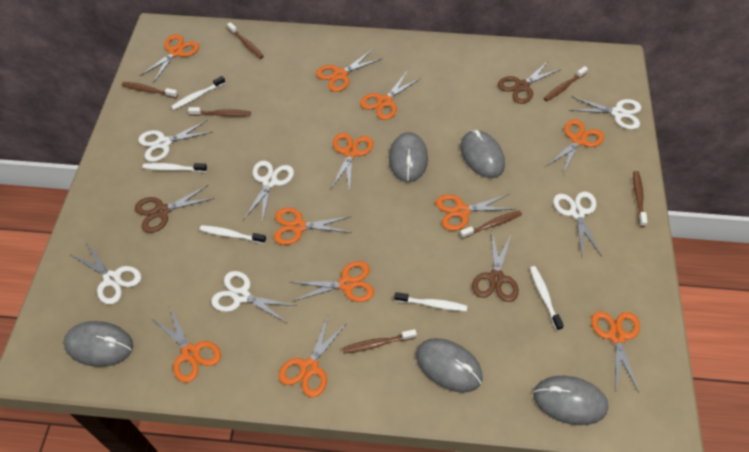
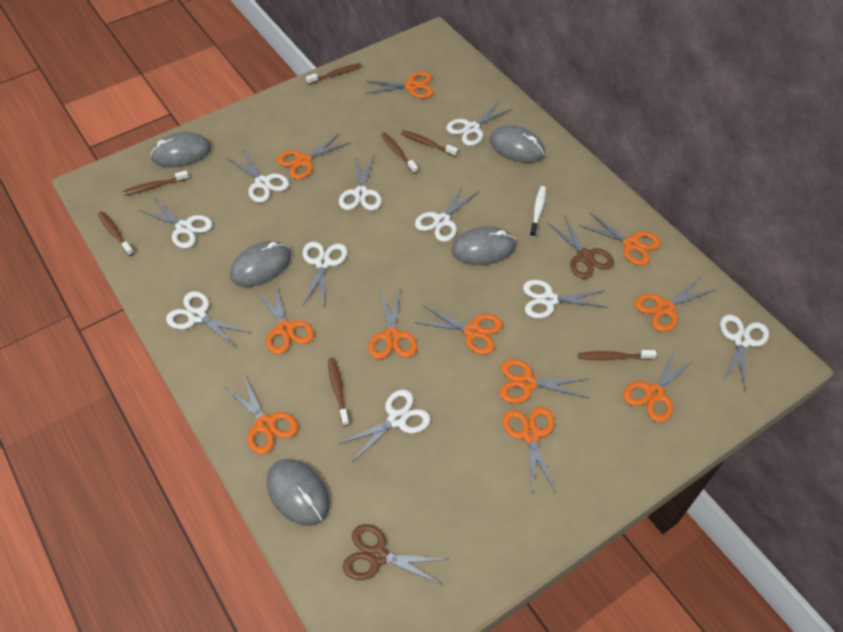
brown scissors: [135,185,215,233] [472,233,519,302] [498,60,561,104] = 3 -> [343,524,448,585] [547,215,614,279] = 2
white scissors: [69,240,141,304] [138,120,212,162] [211,271,297,323] [243,160,294,224] [553,192,602,257] [569,97,641,130] = 6 -> [139,197,213,248] [166,291,250,348] [227,150,289,203] [302,241,348,305] [339,155,382,210] [339,390,431,462] [415,184,479,242] [446,101,512,146] [523,280,608,319] [720,314,769,390] = 10
white toothbrush: [143,163,207,172] [171,76,225,110] [200,225,266,244] [394,292,467,311] [530,266,564,331] = 5 -> [529,186,546,238] = 1

